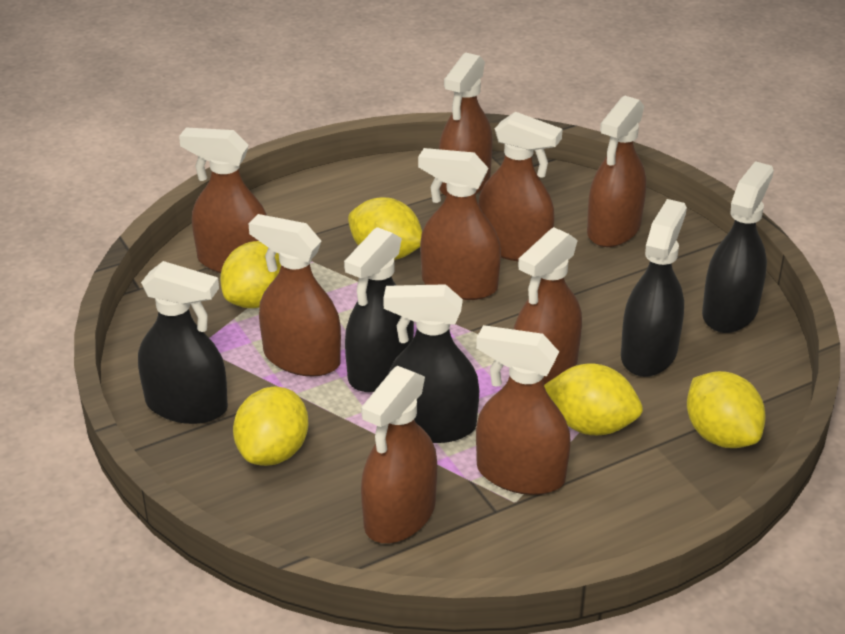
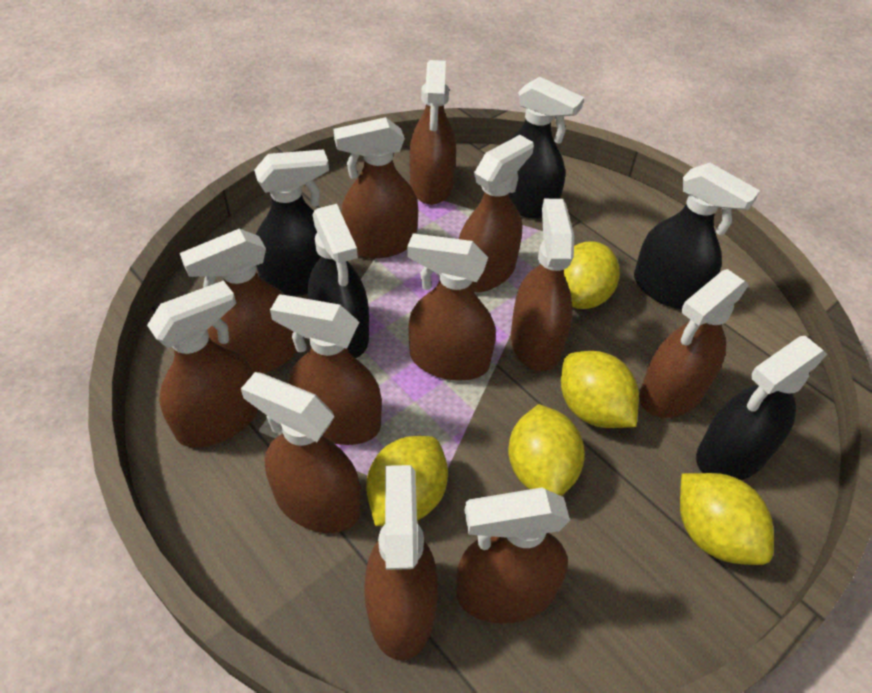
brown spray bottle: [179,127,267,273] [248,214,341,377] [361,366,437,543] [418,148,501,300] [439,52,493,196] [476,325,571,495] [478,112,563,261] [513,227,582,385] [587,95,646,247] = 9 -> [147,280,258,448] [180,229,297,374] [241,372,361,533] [270,294,382,445] [333,117,418,258] [364,465,438,661] [407,233,496,381] [409,60,456,205] [456,488,570,623] [459,135,534,292] [511,199,574,372] [639,269,749,418] = 12

